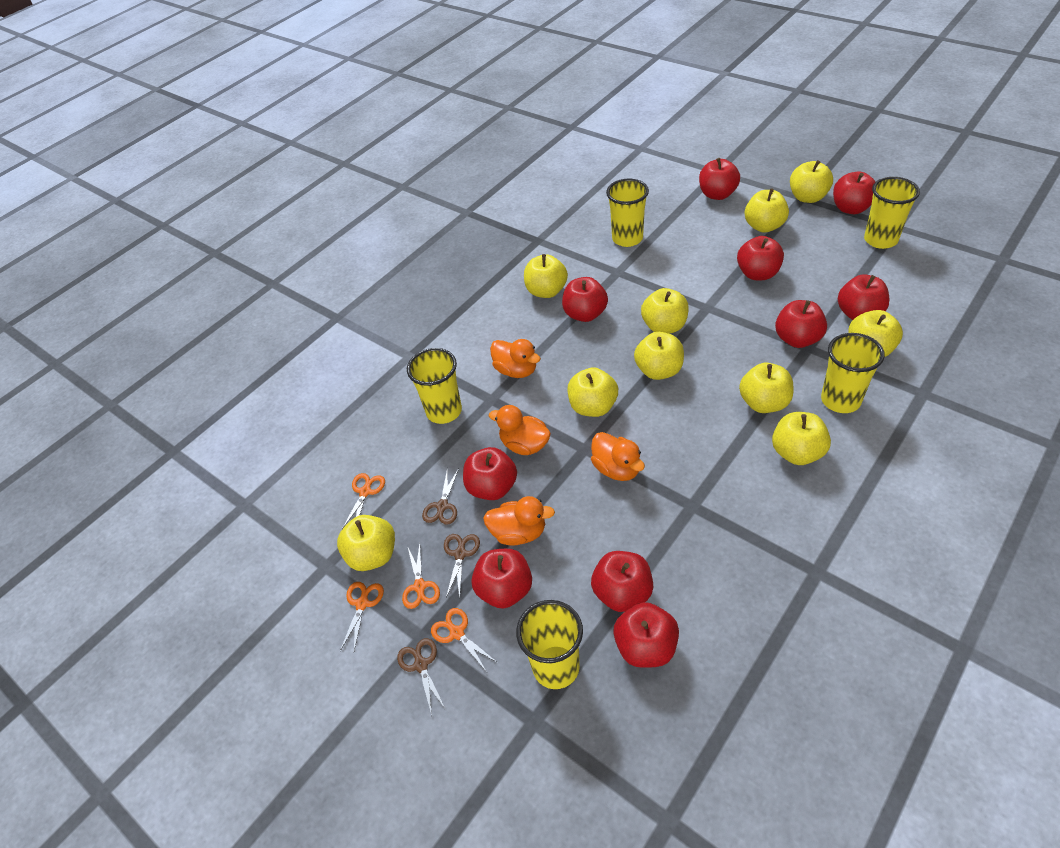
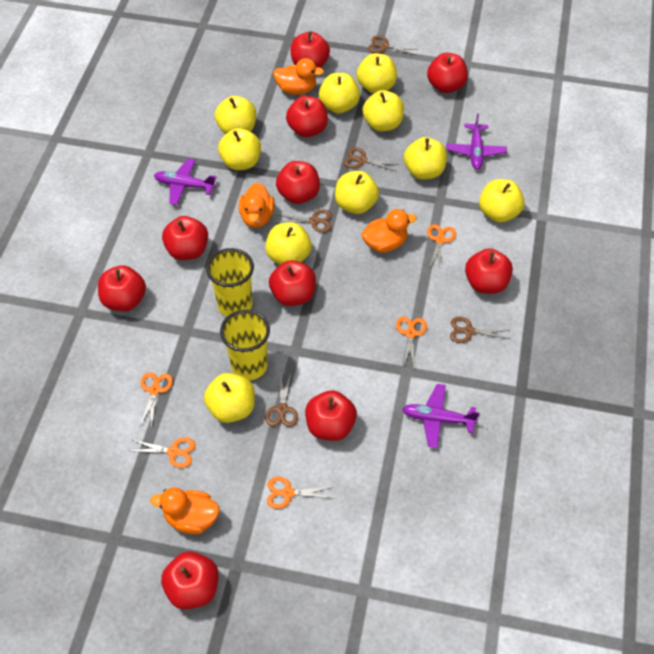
brown scissors: [397,638,446,715] [422,467,459,525] [444,534,480,599] = 3 -> [265,373,298,427] [278,209,332,232] [344,147,399,171] [368,35,419,55] [450,317,511,343] = 5
orange scissors: [340,582,384,651] [342,473,385,529] [402,543,440,609] [431,608,498,672] = 4 -> [130,437,196,468] [140,372,173,429] [267,477,334,509] [396,317,427,367] [427,224,456,271] = 5
purple plane: none = 0 -> [154,158,217,205] [402,384,479,448] [447,114,507,170] = 3
yellow cup: [407,348,462,424] [516,600,583,689] [606,179,649,247] [821,333,885,413] [864,177,920,249] = 5 -> [206,248,254,316] [220,309,270,380] = 2

